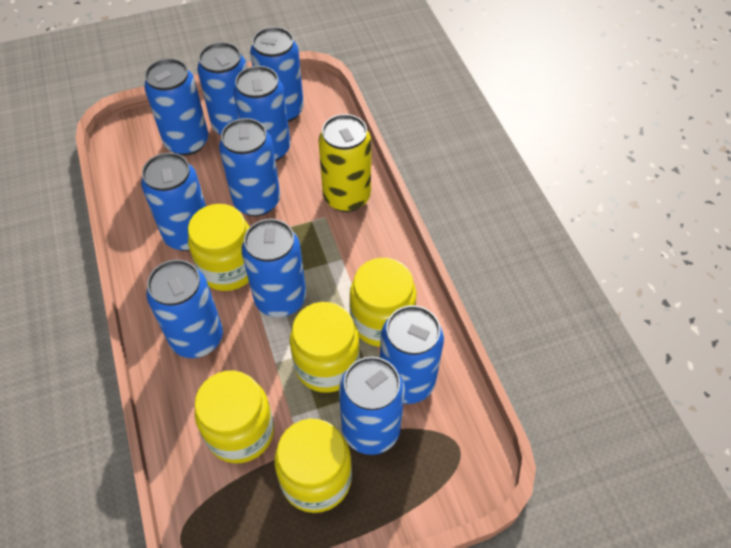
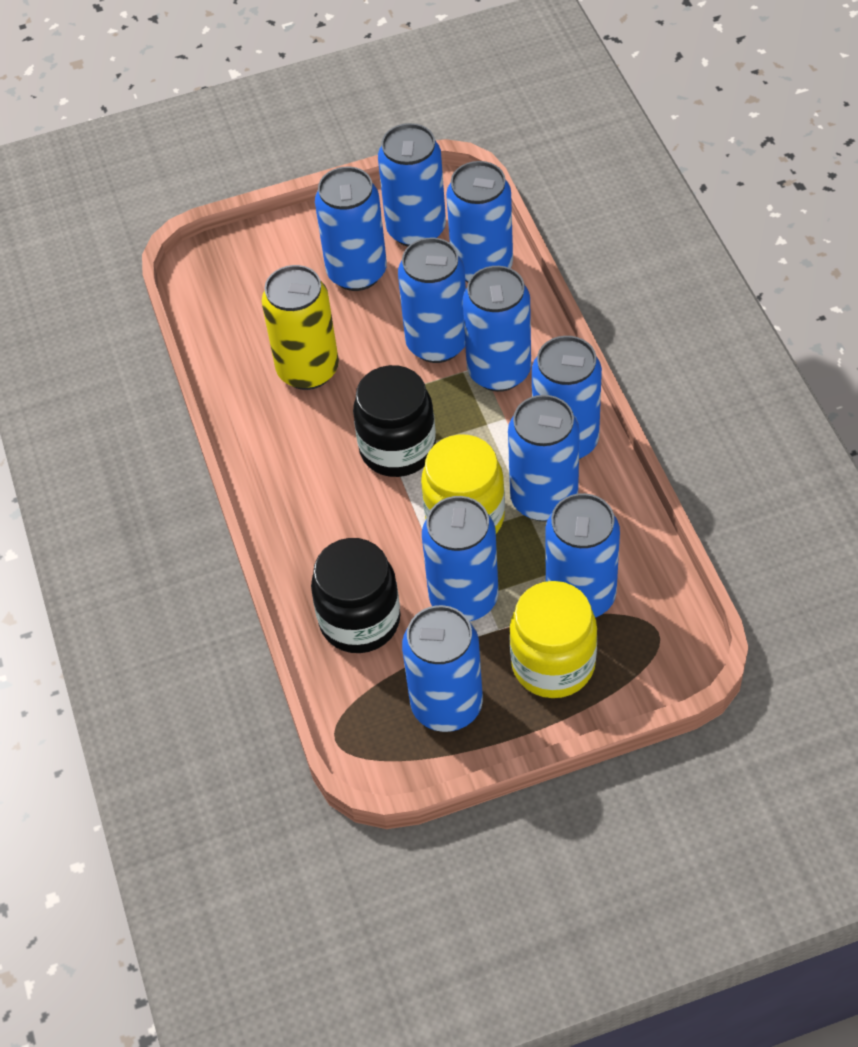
black jar: none = 0 -> [311,538,401,653] [353,365,436,477] = 2
yellow jar: [188,204,250,291] [195,371,274,463] [274,419,352,513] [290,302,360,393] [349,258,416,347] = 5 -> [421,435,505,534] [509,581,597,698] = 2

